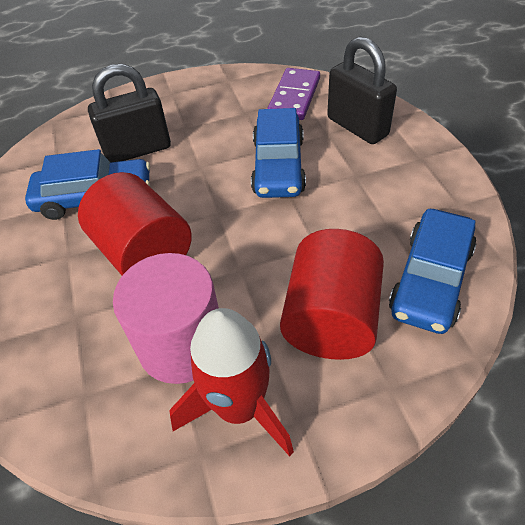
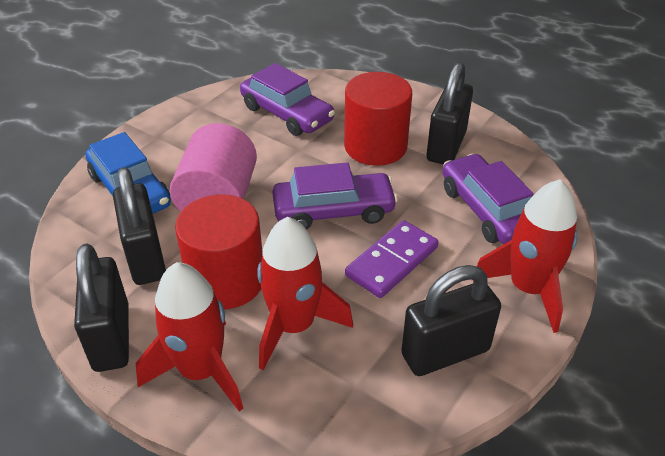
black padlock: [88,64,171,163] [327,36,397,144] = 2 -> [74,243,129,372] [113,167,166,285] [401,265,501,376] [427,62,473,164] = 4
blue car: [25,149,150,220] [251,108,306,198] [389,209,476,334] = 3 -> [86,132,171,214] = 1
purple car: none = 0 -> [240,63,335,136] [272,162,398,230] [442,154,534,244] = 3
red rocket: [169,308,294,456] = 1 -> [136,262,243,412] [257,217,353,371] [471,179,578,333] = 3

